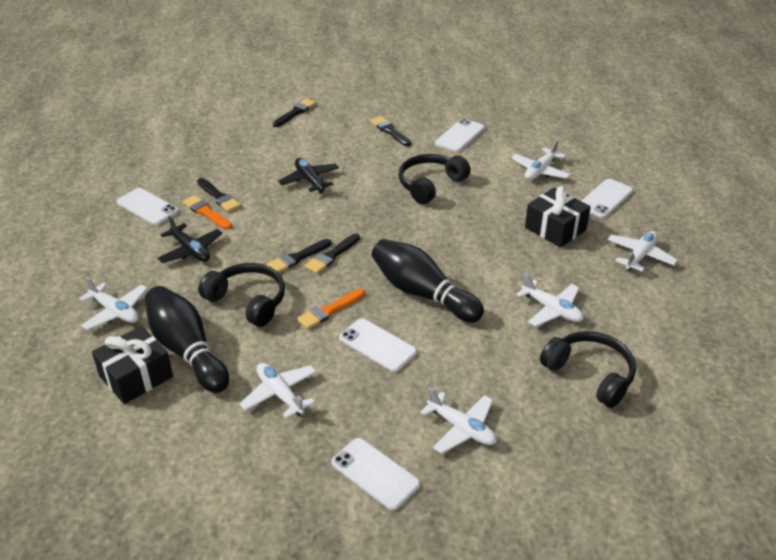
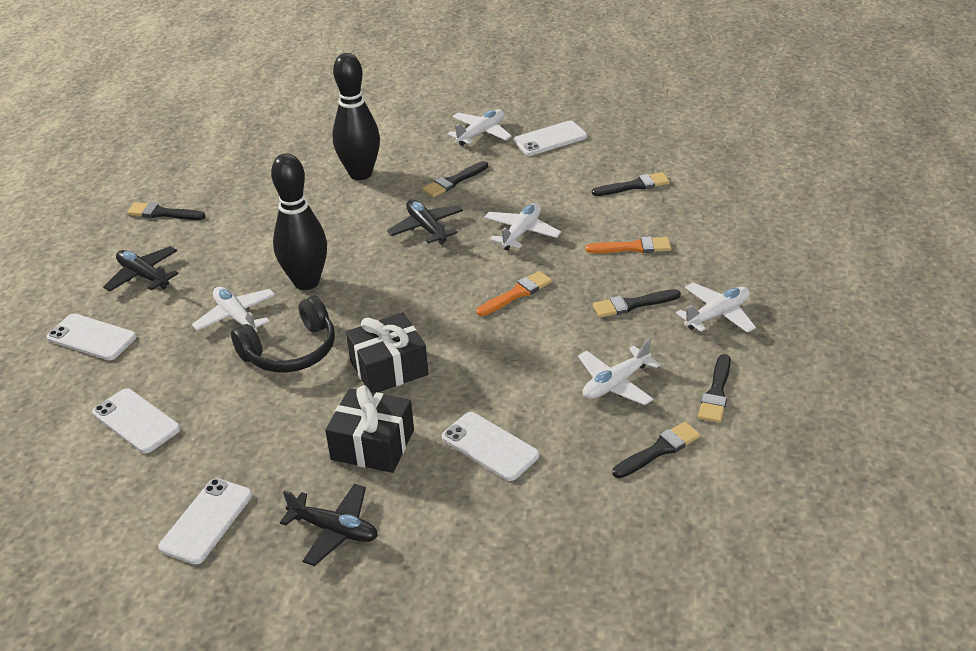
black brush: [197,178,241,212] [267,239,331,273] [273,99,316,127] [305,234,360,274] [370,116,412,146] = 5 -> [127,202,206,220] [422,161,488,197] [592,172,670,196] [593,289,681,318] [613,422,700,478] [698,354,731,423] = 6
black headphones: [198,263,285,327] [399,154,471,204] [540,331,636,408] = 3 -> [231,296,335,373] = 1
black plane: [158,216,223,263] [278,158,339,194] = 2 -> [103,246,179,292] [280,484,378,566] [387,200,463,245] = 3
white plane: [79,277,148,330] [239,363,317,418] [420,387,497,454] [512,139,571,180] [516,273,584,326] [607,231,678,272] = 6 -> [192,287,275,332] [448,109,512,146] [484,202,561,251] [578,338,661,405] [676,283,756,333] = 5

